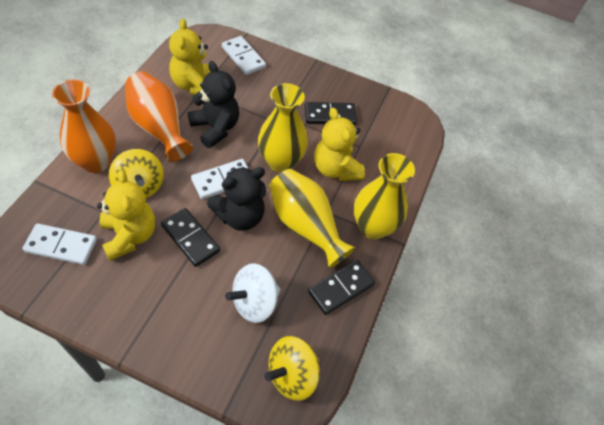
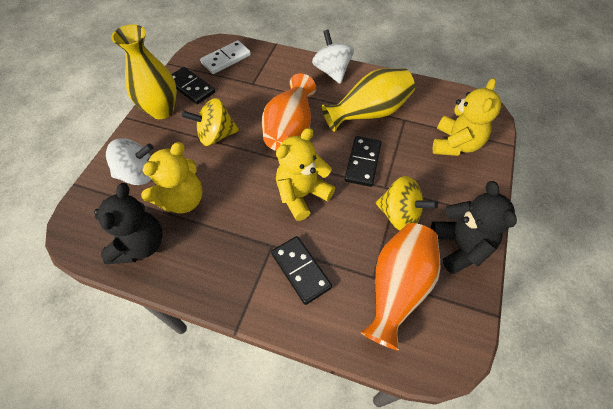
white domino: [22,223,97,265] [191,159,249,199] [222,36,266,75] = 3 -> [200,40,251,74] = 1
white spinning top: [225,263,281,323] = 1 -> [106,138,153,185] [312,30,354,84] = 2
yellow vase: [258,83,308,173] [269,169,355,268] [354,153,415,240] = 3 -> [111,24,177,119] [322,68,415,132] = 2

